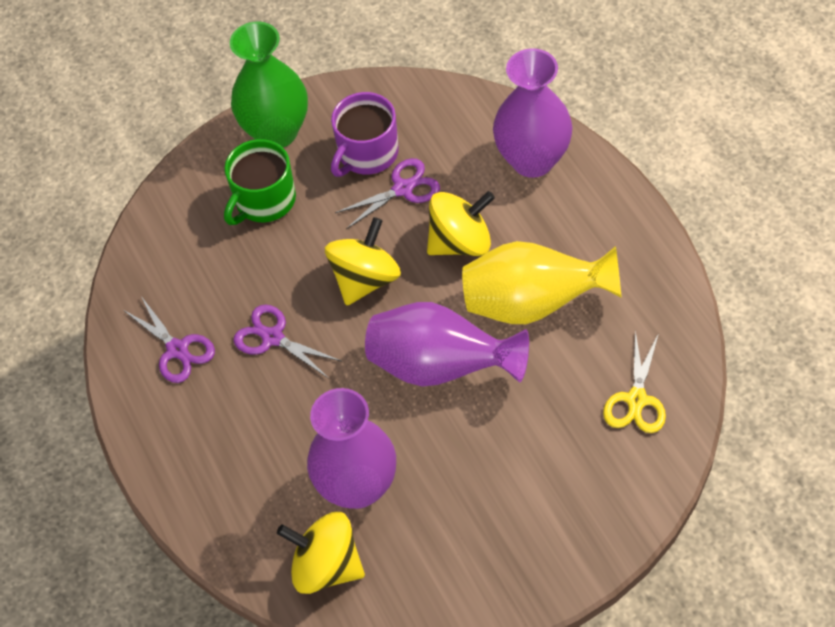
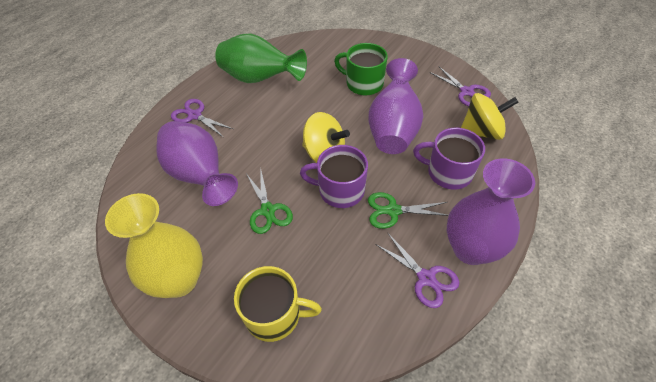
green scissors: none = 0 -> [246,171,293,234] [368,192,449,229] = 2
purple mug: [331,92,399,177] = 1 -> [300,145,368,208] [413,128,485,190] = 2
yellow mug: none = 0 -> [234,266,322,342] = 1
yellow scissors: [603,330,666,433] = 1 -> none = 0
yellow spinning top: [277,512,365,594] [325,217,401,306] [427,191,495,256] = 3 -> [302,112,350,163] [461,93,519,140] = 2

